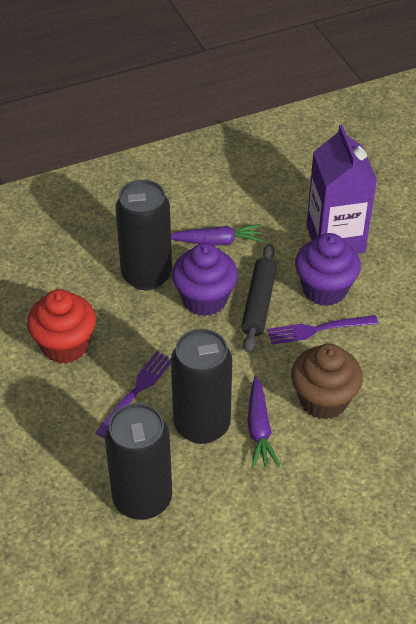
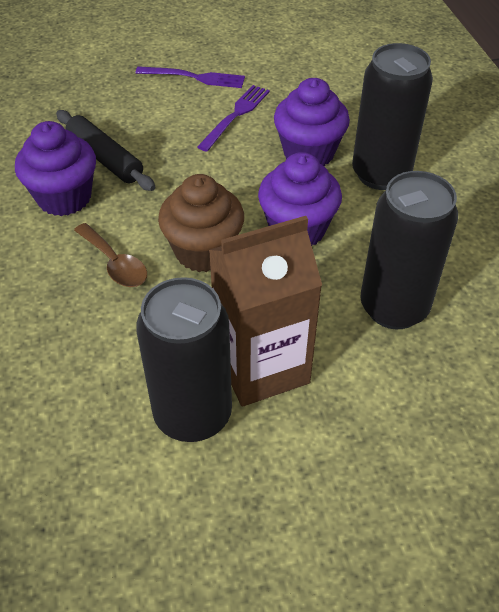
brown carton: none = 0 -> [209,216,322,407] = 1
brown spoon: none = 0 -> [74,223,147,287] = 1
purple carrot: [171,224,263,246] [247,376,280,468] = 2 -> none = 0
purple carton: [306,125,377,254] = 1 -> none = 0
purple cupcake: [172,243,238,316] [295,233,361,306] = 2 -> [15,121,96,216] [258,152,342,246] [274,78,350,167] = 3
red cupcake: [27,289,96,364] = 1 -> none = 0

